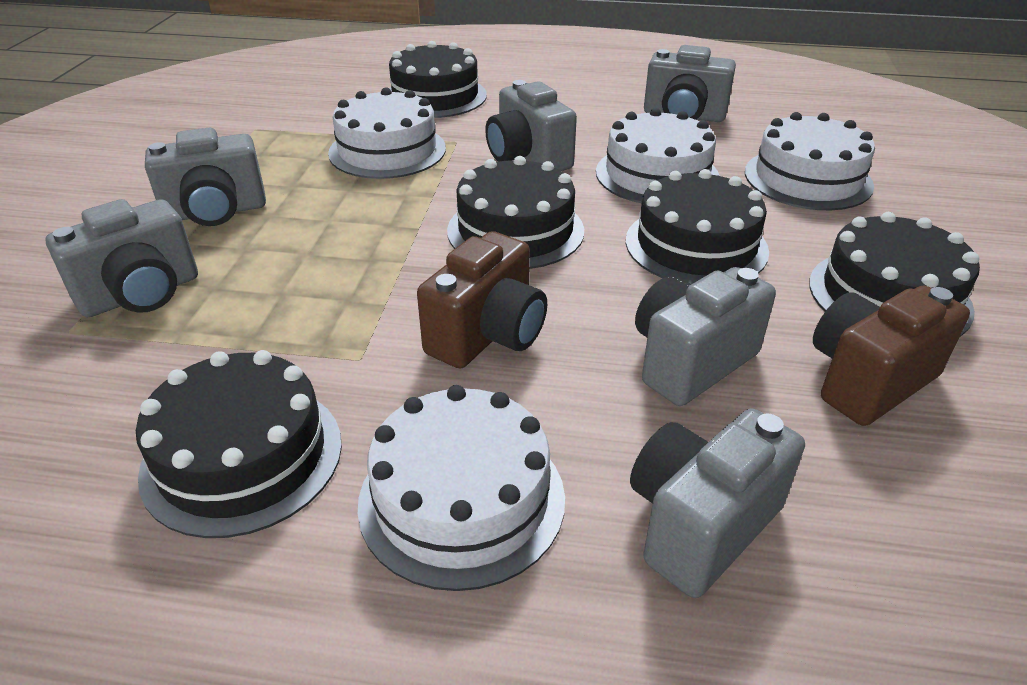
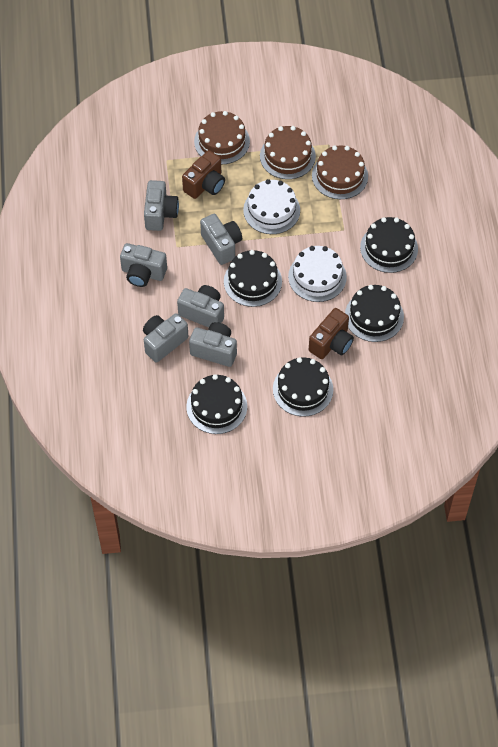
brown cake: none = 0 -> [194,111,250,164] [260,126,316,179] [312,146,368,199] = 3
white cake: [328,87,446,179] [358,385,565,591] [596,108,719,203] [745,112,875,210] = 4 -> [243,179,300,234] [288,246,347,302] = 2

